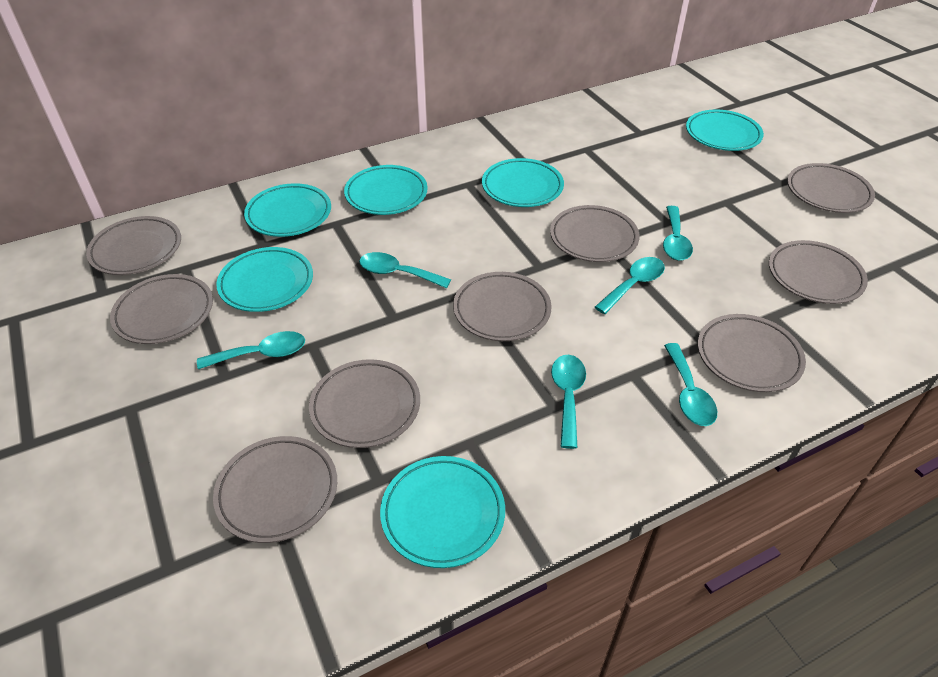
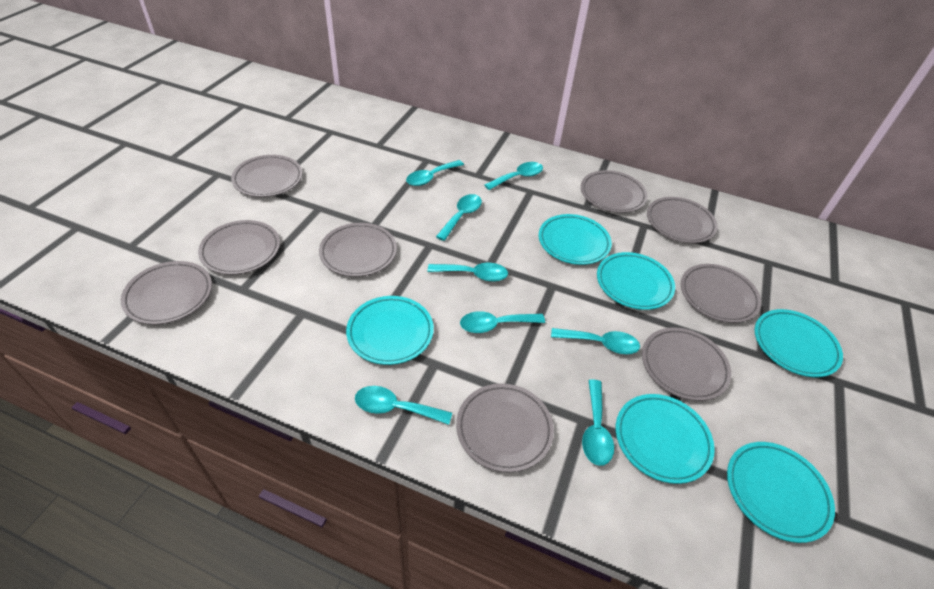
turquoise spoon: [197,331,305,369] [359,252,451,288] [551,355,586,449] [595,257,665,314] [663,206,693,261] [664,343,717,426] = 6 -> [355,386,452,425] [406,160,464,186] [427,263,508,282] [436,194,482,241] [460,311,545,333] [484,162,543,190] [551,328,640,354] [582,379,614,466] = 8

